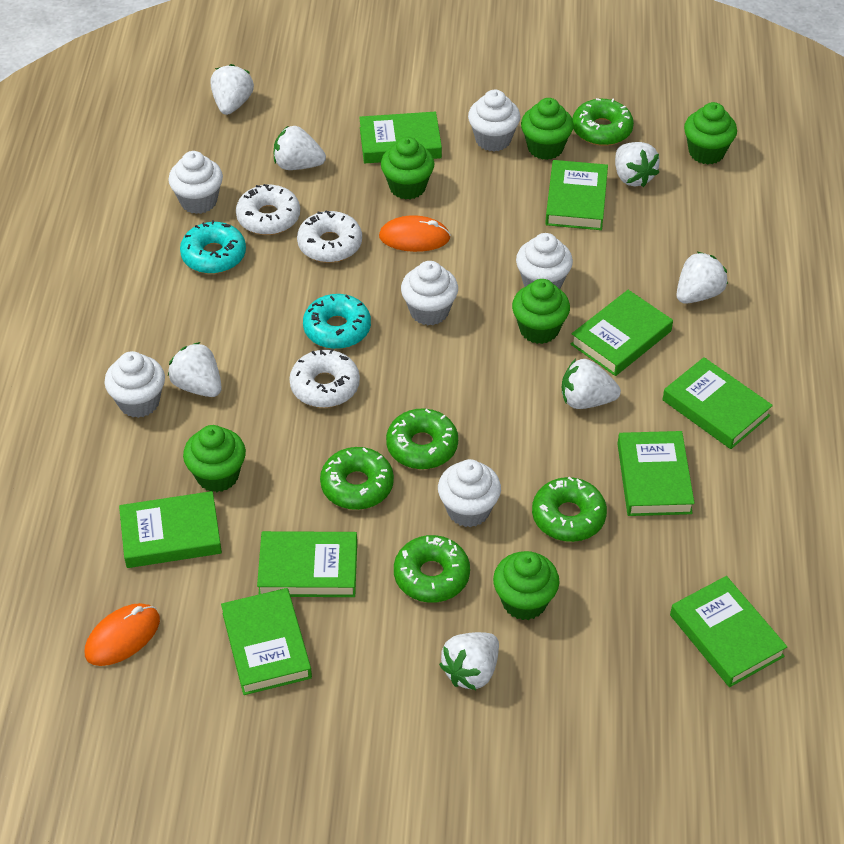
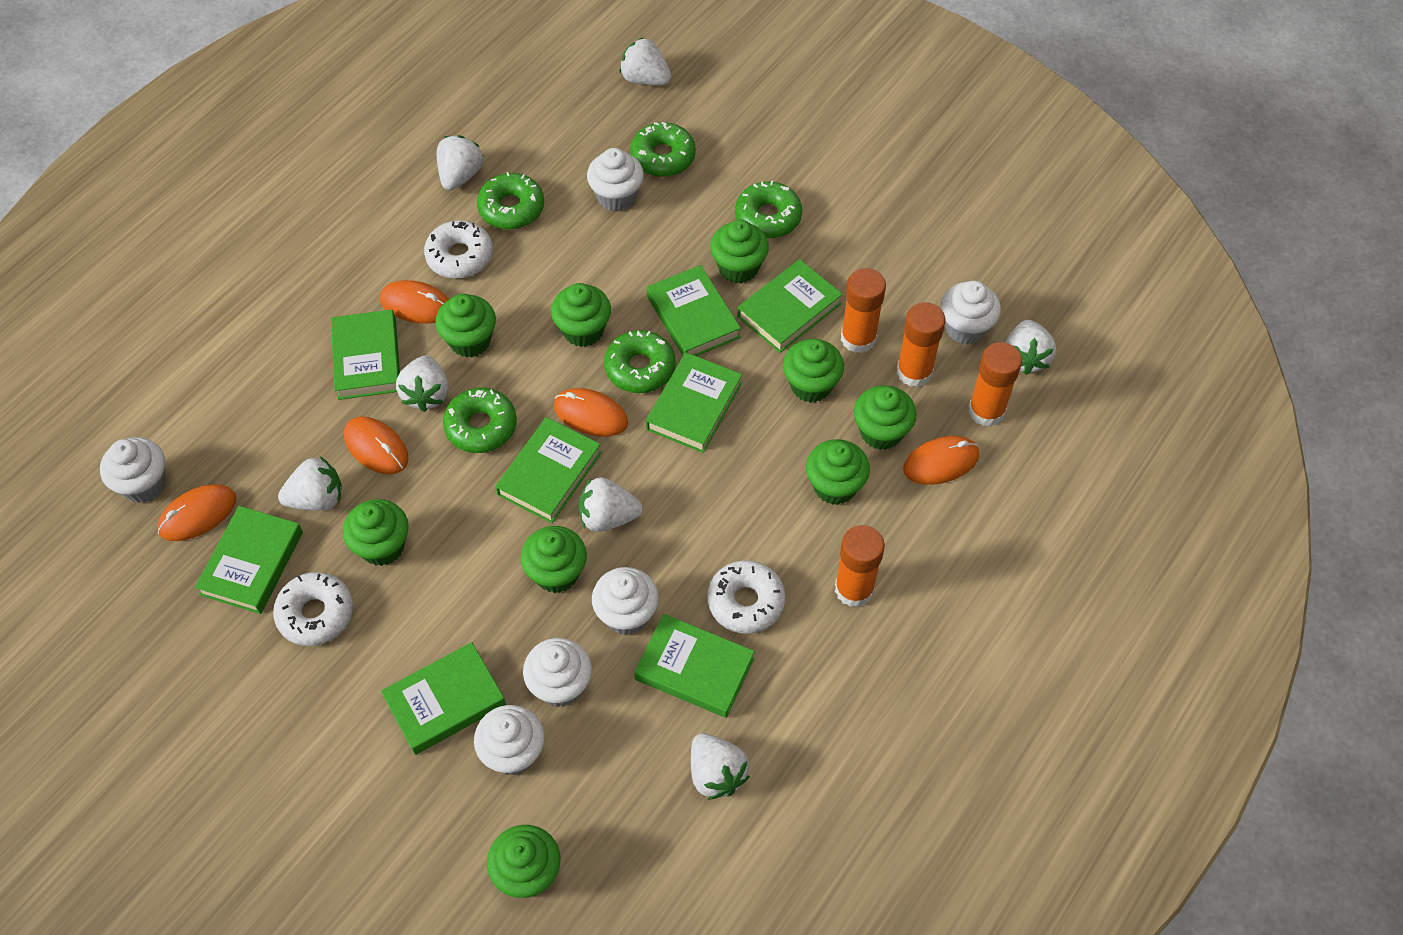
green book: [119,491,222,568] [221,588,312,695] [257,531,357,597] [359,112,442,163] [545,160,608,230] [571,290,673,376] [617,431,695,516] [662,357,773,449] [670,576,787,687] = 9 -> [195,506,303,614] [331,309,400,400] [381,642,506,755] [495,417,601,523] [634,614,755,718] [646,352,742,453] [647,265,741,356] [737,259,843,353] = 8
green cupcake: [183,425,246,492] [381,137,434,200] [493,551,560,620] [512,279,570,344] [521,98,574,160] [684,102,737,164] = 6 -> [343,499,409,566] [435,294,496,357] [487,825,561,898] [521,526,587,593] [551,283,611,347] [710,220,769,283] [783,339,844,403] [806,439,870,505] [854,385,917,450] = 9
orange glue stick: none = 0 -> [835,525,885,607] [841,268,886,353] [897,302,946,387] [968,342,1022,427] = 4
orange mouse: [85,603,160,666] [379,215,450,252] = 2 -> [157,484,236,541] [344,417,409,474] [380,280,449,324] [554,388,628,437] [903,436,979,485] = 5
turquoise donut: [180,220,246,274] [303,294,371,349] = 2 -> none = 0

